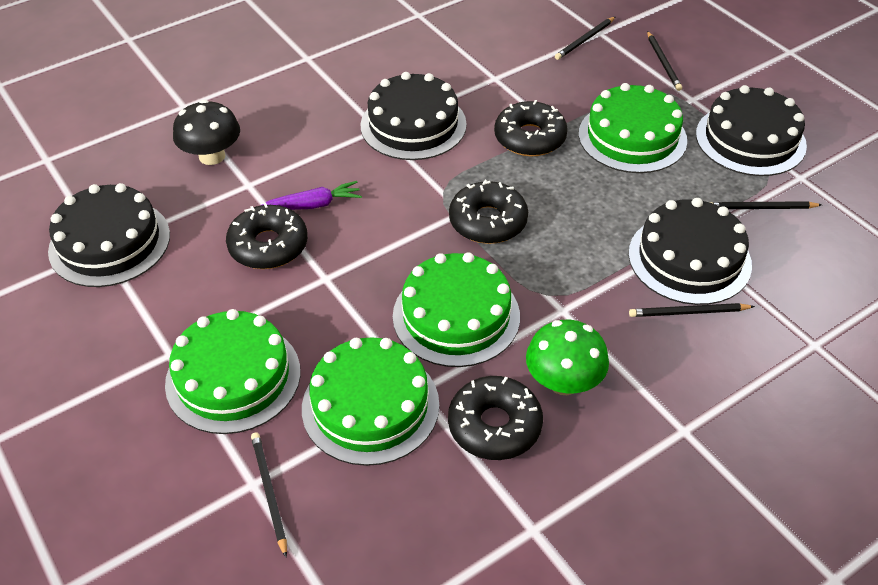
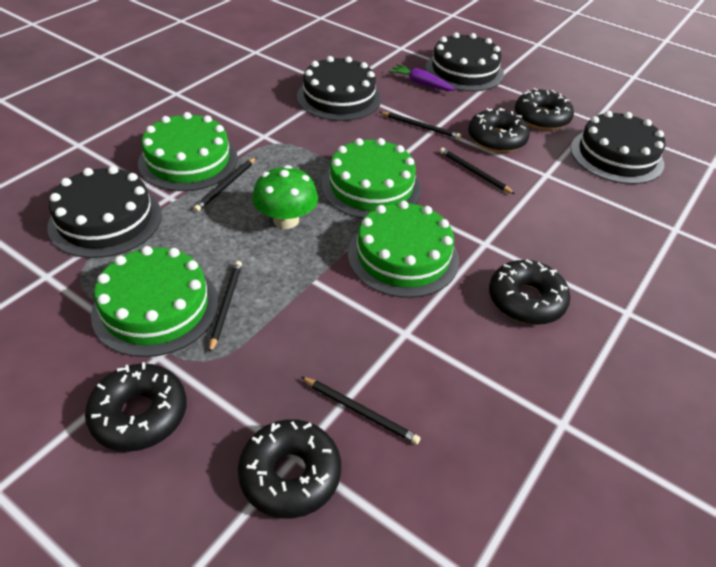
black donut: [226,203,308,269] [448,376,543,460] [449,180,528,244] [494,100,568,156] = 4 -> [85,362,187,452] [238,419,341,518] [468,108,530,152] [489,259,570,325] [515,88,574,130] = 5
black mushroom: [173,100,240,165] = 1 -> none = 0

